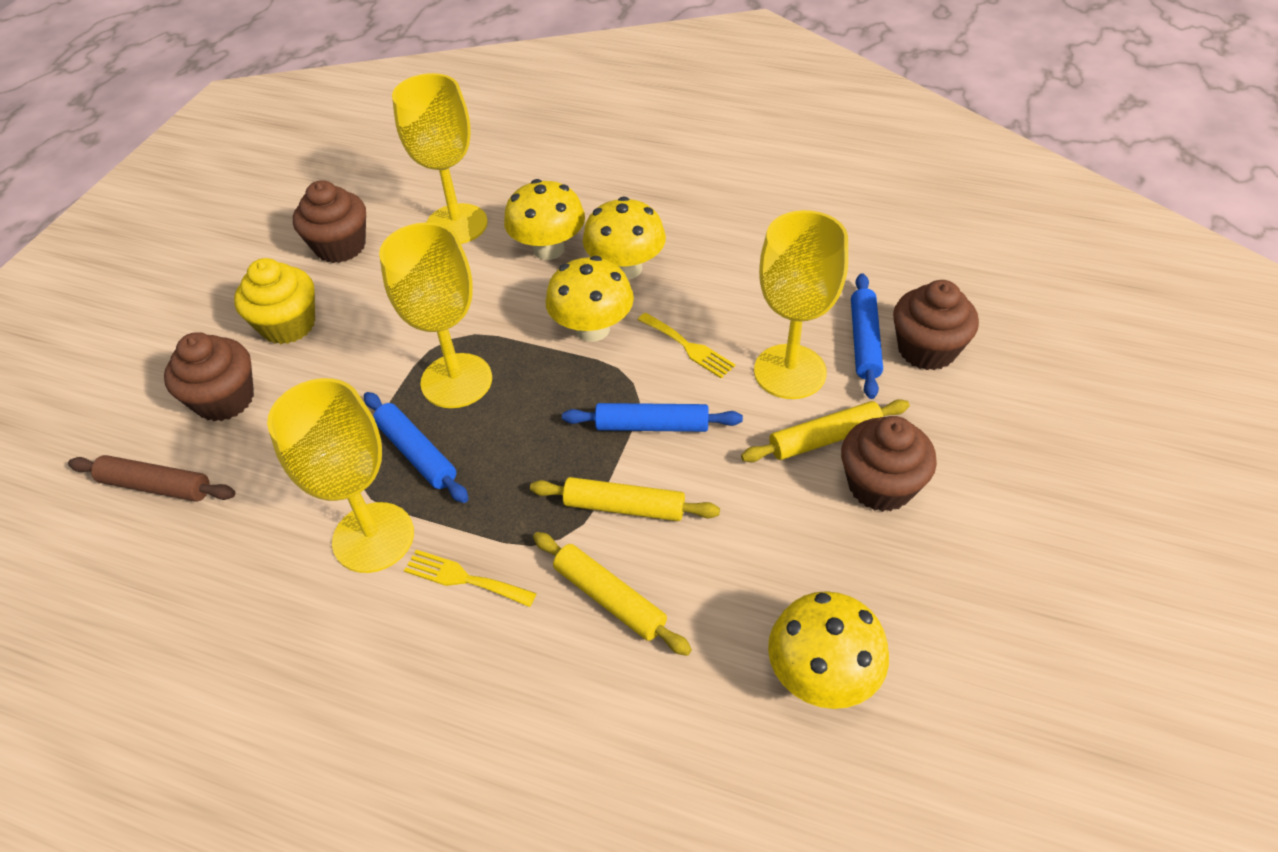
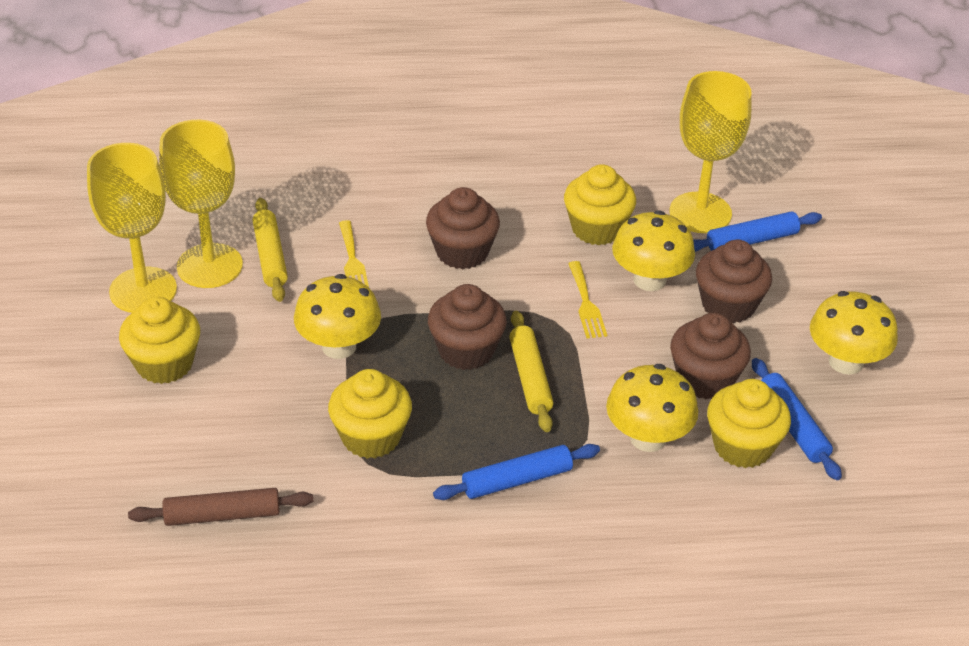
yellow cupcake: [234,258,315,344] = 1 -> [119,297,200,384] [328,369,412,459] [564,164,636,245] [707,379,791,468] = 4
yellow goblet: [267,378,414,573] [379,222,492,408] [392,73,488,244] [754,210,848,399] = 4 -> [87,143,177,313] [159,120,243,288] [670,71,751,233] = 3
yellow rolling pin: [530,477,720,521] [533,532,692,656] [741,399,910,462] = 3 -> [252,198,288,302] [509,311,553,432] = 2

